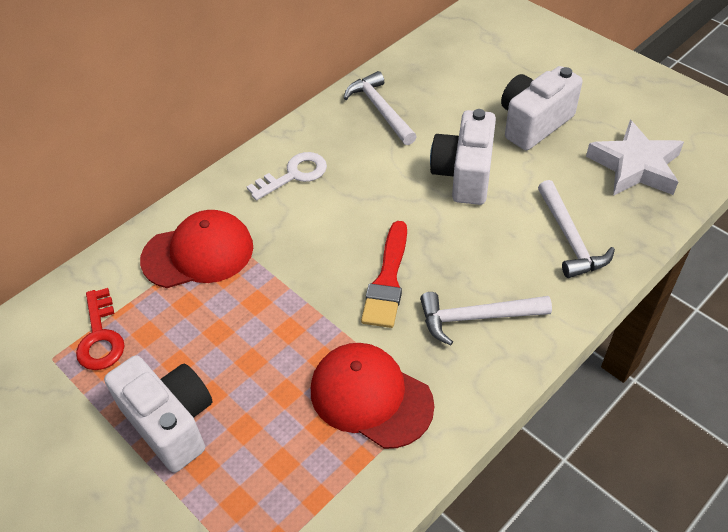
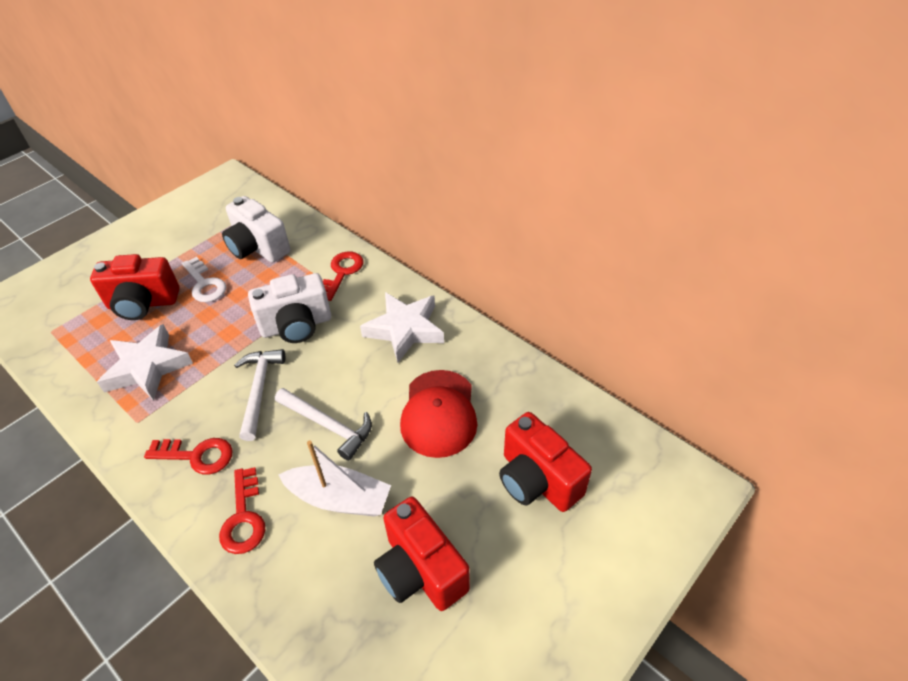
red brush: [361,221,407,328] = 1 -> none = 0
red camera: none = 0 -> [90,254,180,320] [374,497,470,611] [499,412,592,512] = 3
red cap: [140,210,253,288] [311,343,434,449] = 2 -> [400,370,477,458] = 1
red key: [76,288,125,370] = 1 -> [144,438,233,475] [219,467,265,554] [323,251,363,301] = 3
white boat: none = 0 -> [278,441,391,516] = 1
white camera: [104,355,213,473] [430,109,496,205] [501,66,583,150] = 3 -> [222,196,290,263] [248,273,331,343] = 2
white hammer: [344,71,417,145] [420,292,552,345] [538,180,615,278] = 3 -> [234,349,285,441] [275,388,372,461] = 2
white star: [586,120,684,196] = 1 -> [97,324,193,401] [360,292,444,363] = 2

